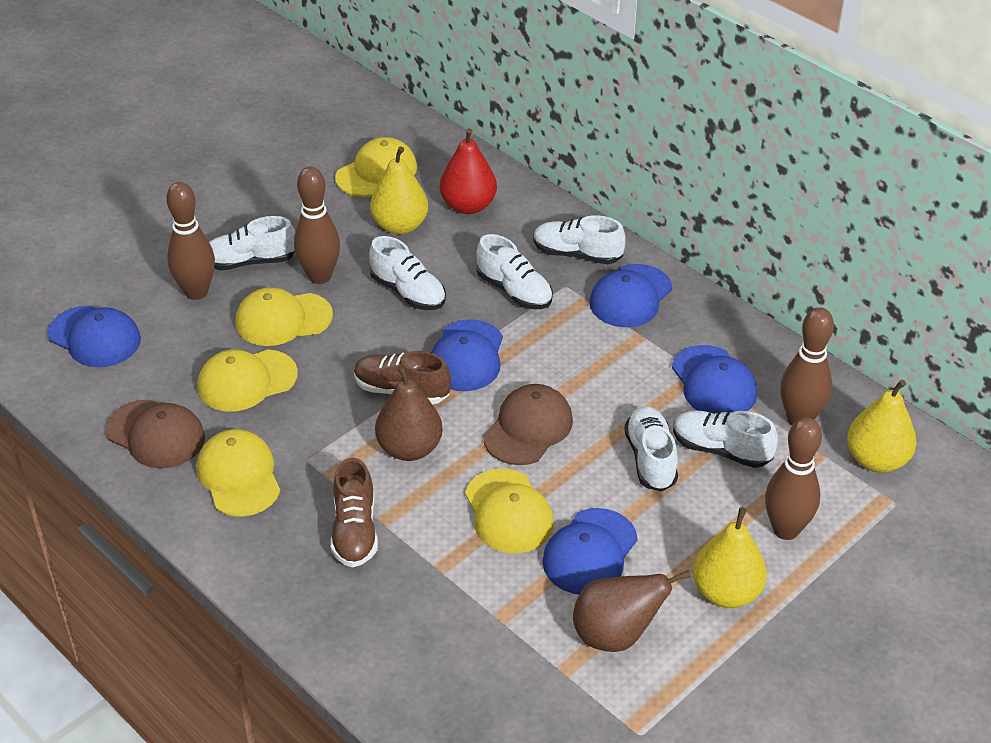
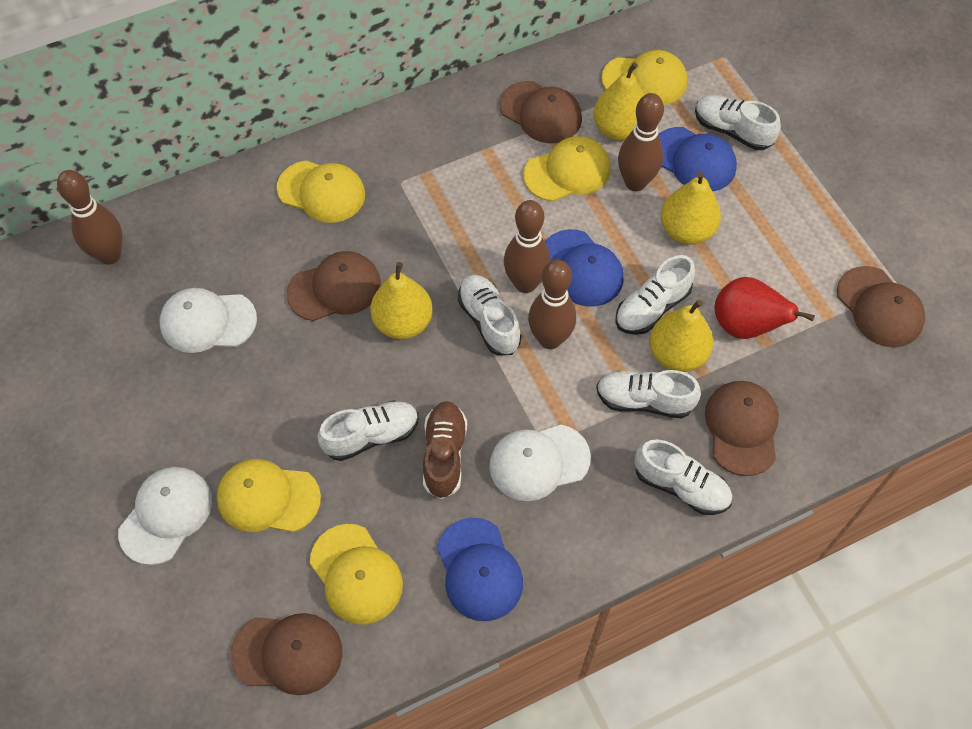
blue cap: [48,306,141,367] [431,319,503,391] [542,508,638,594] [589,264,672,327] [672,345,757,414] = 5 -> [437,518,523,621] [545,229,624,307] [658,127,737,191] = 3
brown cap: [106,400,205,468] [483,384,573,465] = 2 -> [230,613,342,695] [286,251,381,321] [500,81,582,143] [705,381,779,476] [837,266,925,347] = 5
brown pear: [375,365,443,461] [573,570,691,652] = 2 -> none = 0
brown shoe: [331,458,378,567] [354,351,451,404] = 2 -> [423,401,467,499] = 1
white cap: none = 0 -> [118,467,212,565] [160,288,257,353] [489,425,591,501] = 3
yellow pear: [370,146,429,234] [693,507,767,608] [847,380,917,473] = 3 -> [370,262,433,339] [594,62,644,141] [650,300,713,372] [661,171,721,245] = 4

